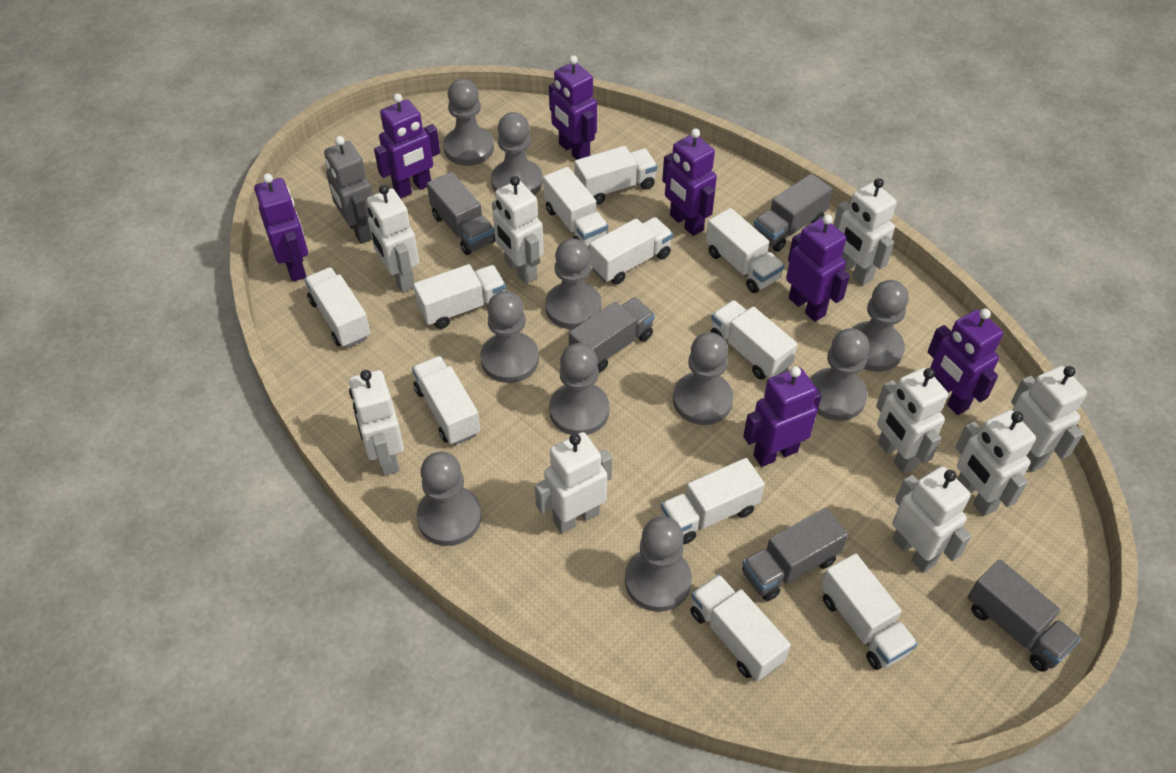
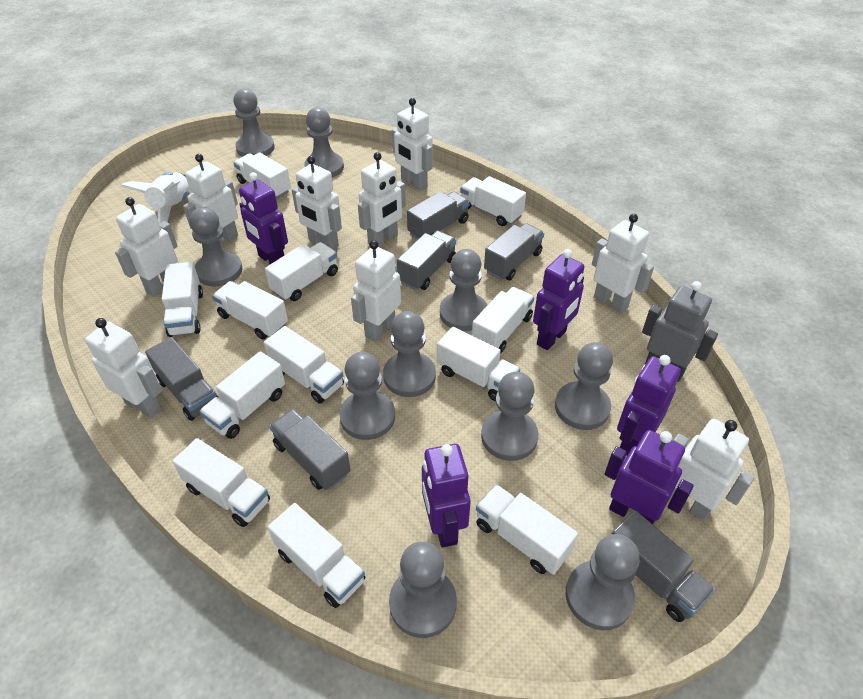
grey truck: [427,172,495,255] [569,297,655,373] [742,508,848,601] [754,173,833,252] [967,560,1081,672] = 5 -> [145,337,219,421] [269,409,351,490] [397,230,456,290] [407,191,470,240] [484,223,544,281] [612,510,715,622] = 6
purple robot: [254,173,308,282] [374,93,440,199] [549,55,597,160] [662,129,717,236] [743,366,822,467] [786,214,850,322] [927,308,1003,415] = 7 -> [239,172,288,264] [422,444,471,548] [533,249,584,350] [605,430,694,524] [617,355,681,456] = 5
white rocket: none = 0 -> [120,172,190,224] = 1
white truck: [304,267,371,348] [412,356,480,445] [413,264,506,329] [543,167,608,247] [574,146,657,205] [590,217,673,284] [661,458,765,544] [690,574,791,681] [706,208,784,293] [710,300,797,380] [821,554,918,670] = 11 -> [162,262,203,337] [172,438,270,527] [199,351,285,439] [212,281,288,340] [234,152,291,199] [264,326,344,404] [265,242,338,301] [268,503,365,608] [437,327,520,401] [460,176,526,226] [472,287,534,353] [476,484,578,575] = 12

